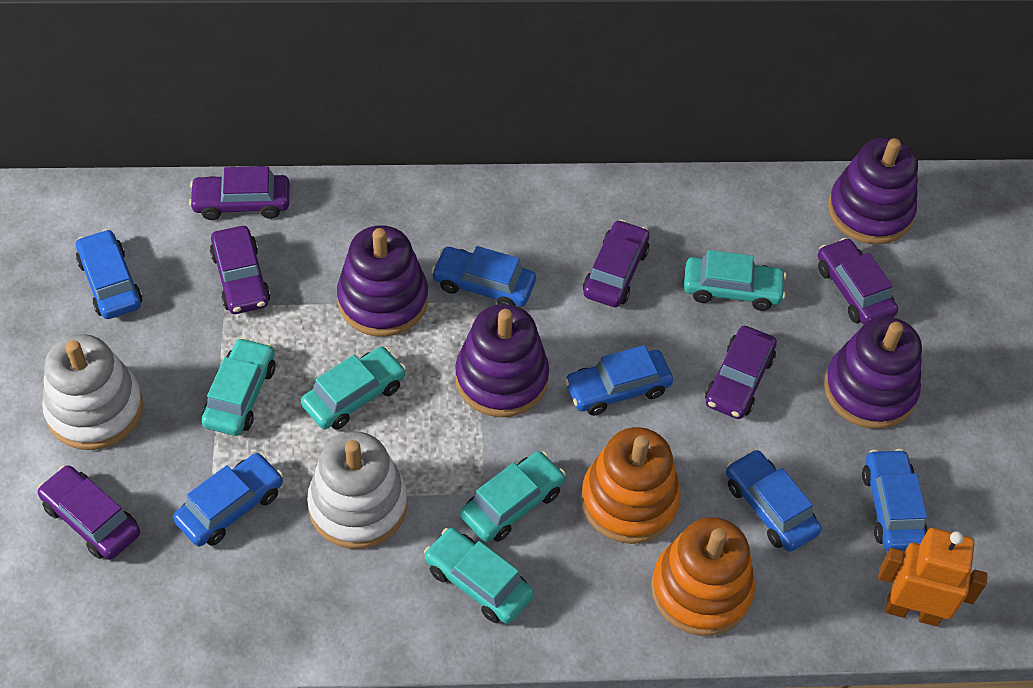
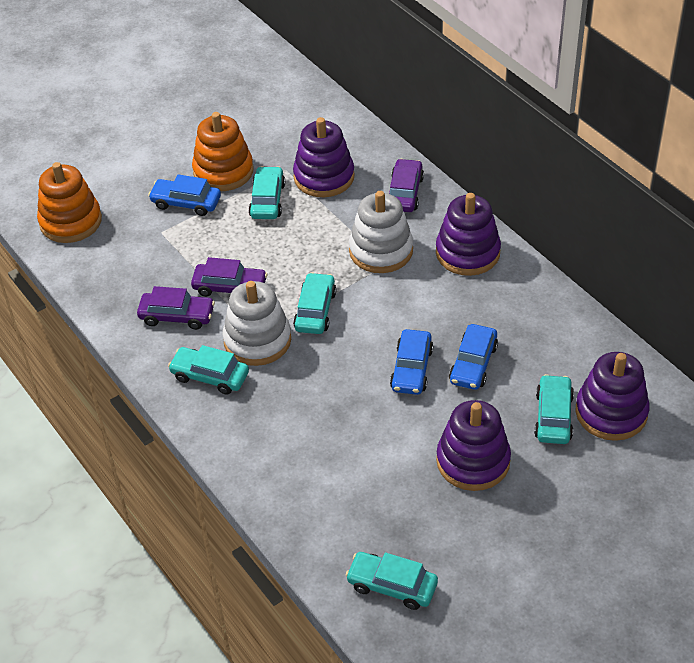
blue car: [76,229,142,319] [173,453,283,546] [431,246,536,306] [564,345,673,416] [726,449,822,552] [862,449,928,551] = 6 -> [148,175,221,216] [390,329,433,395] [449,324,498,390] = 3
orange robot: [878,528,988,627] = 1 -> none = 0
purple car: [37,465,140,560] [189,166,290,220] [210,226,271,314] [583,220,650,307] [705,326,777,419] [818,238,898,325] = 6 -> [137,286,215,330] [191,257,268,297] [389,159,424,212] = 3

